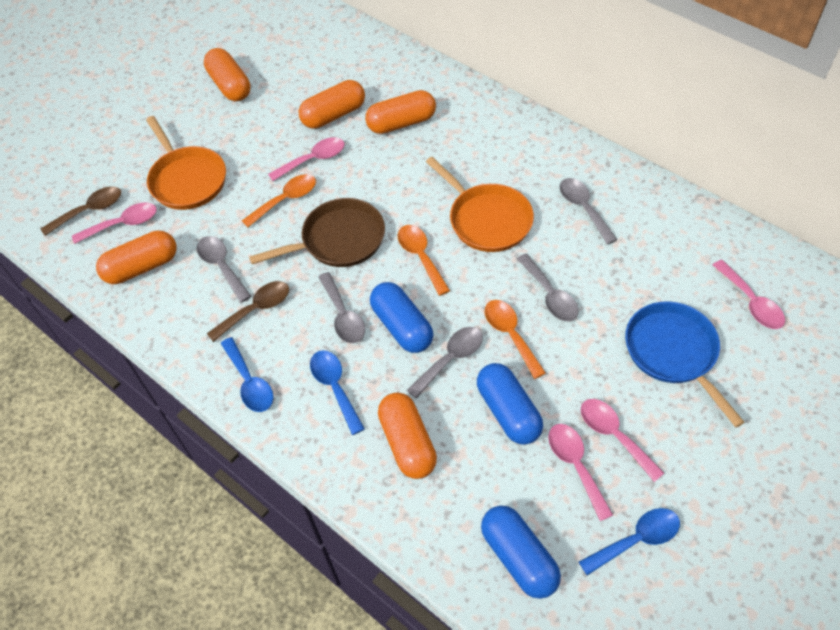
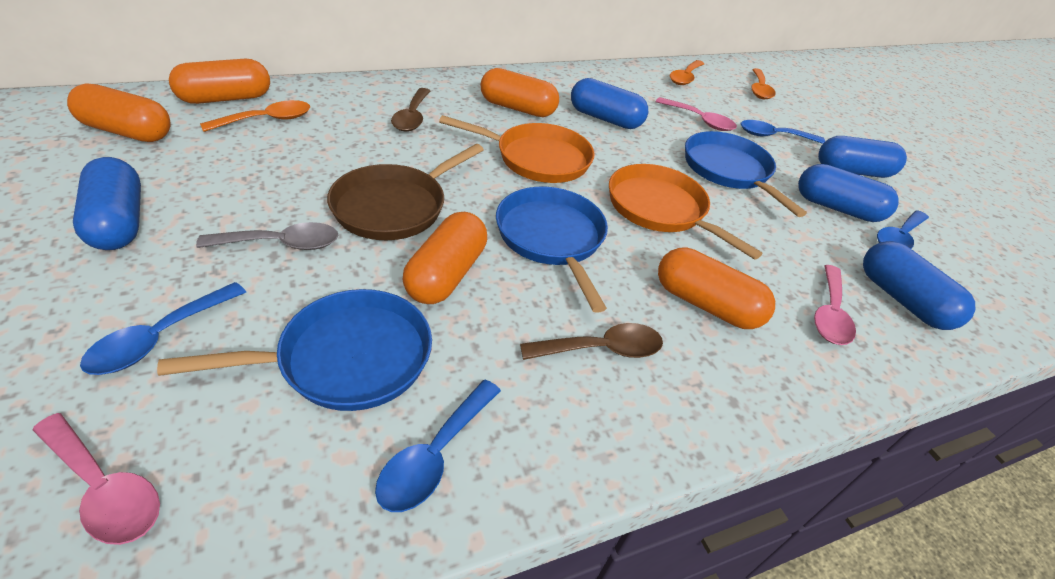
blue capsule: [370,282,433,353] [477,363,543,445] [481,505,561,599] = 3 -> [73,157,141,250] [571,78,648,129] [798,164,899,222] [818,136,907,178] [863,241,975,330] = 5
blue pan: [625,301,745,427] = 1 -> [157,289,432,411] [496,187,608,313] [685,131,807,217] = 3
blue spoon: [220,337,273,412] [310,350,365,435] [579,508,680,575] = 3 -> [80,282,246,375] [375,380,501,512] [741,120,825,144] [877,210,929,249] = 4
grey spoon: [197,236,251,303] [318,272,365,343] [407,327,483,399] [517,254,579,321] [560,178,617,244] = 5 -> [196,222,338,250] = 1
pink spoon: [72,202,157,244] [268,137,345,181] [548,424,613,521] [581,399,664,482] [713,260,785,329] = 5 -> [33,413,160,545] [655,97,737,131] [814,265,856,345] = 3

